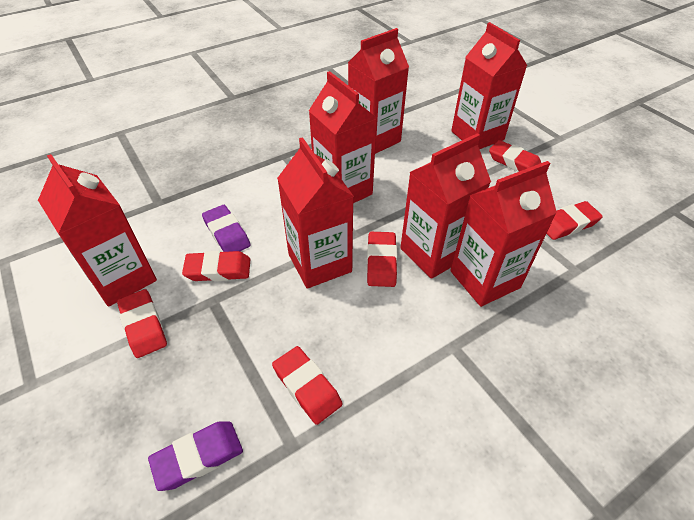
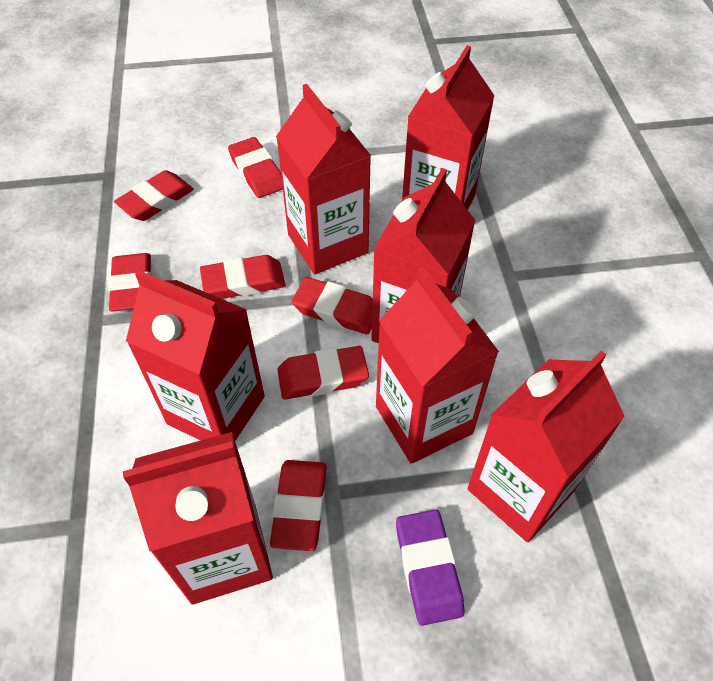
purple eraser: [148,421,243,491] [202,205,251,252] = 2 -> [396,510,464,626] = 1
red eraser: [117,289,167,358] [182,251,250,281] [272,346,342,425] [367,232,397,287] [489,140,541,172] [547,201,603,240] = 6 -> [108,253,152,311] [114,170,194,221] [200,255,286,299] [228,137,283,198] [270,460,327,551] [277,346,369,399] [292,277,373,334] = 7

